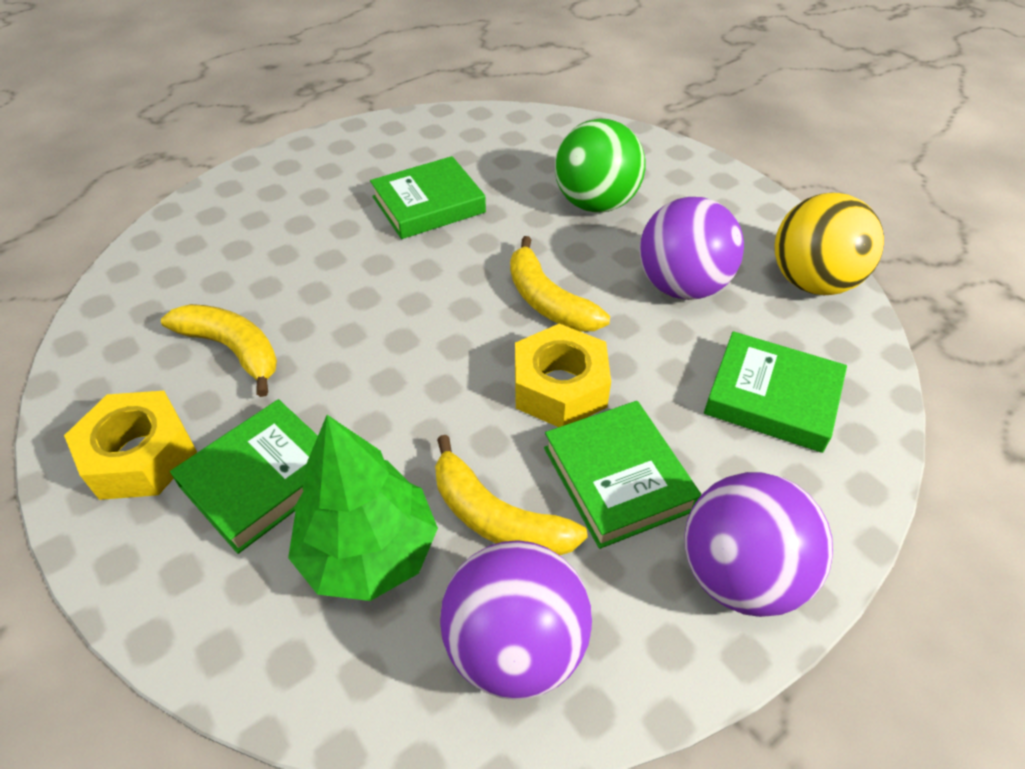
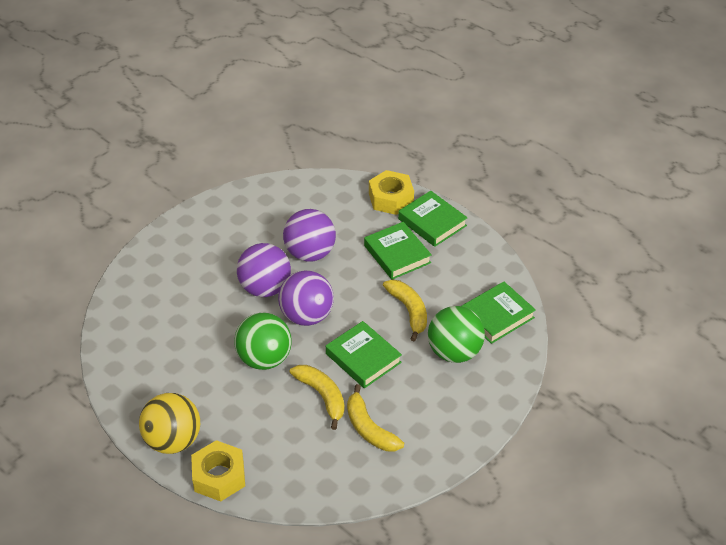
green ball: [555,119,646,213] = 1 -> [234,313,292,370] [428,306,485,363] = 2
green tree: [288,415,438,601] = 1 -> none = 0

